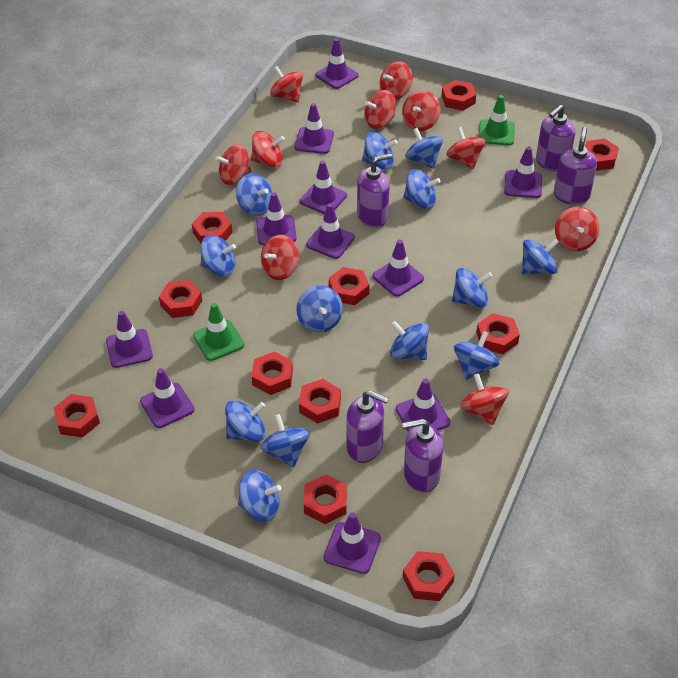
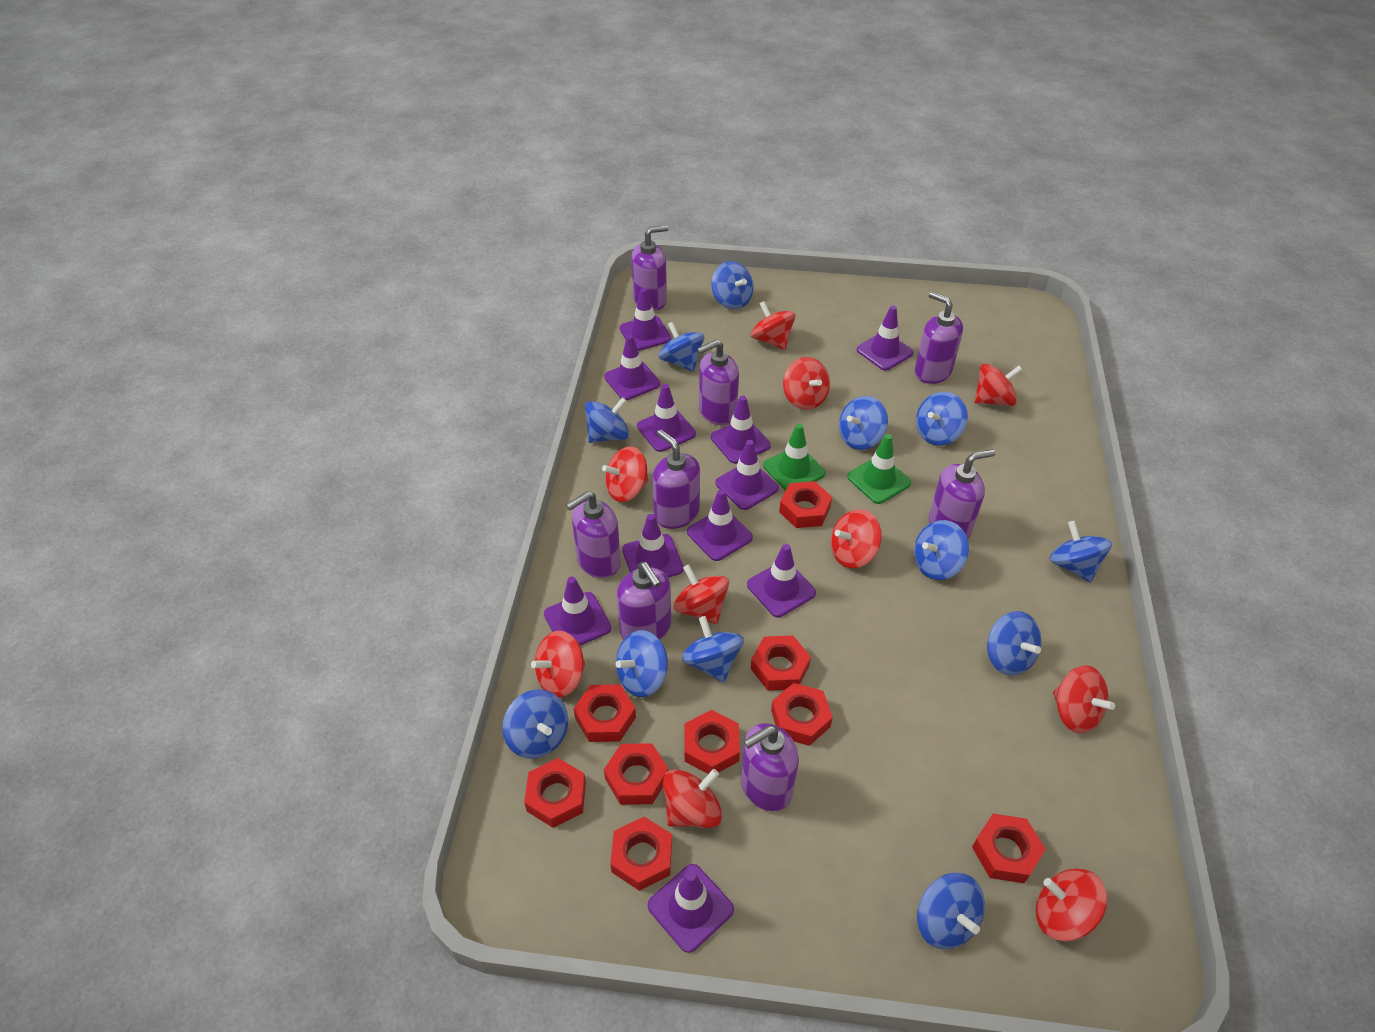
blue spinning top: [200,235,236,277] [225,400,265,442] [236,173,273,216] [238,470,282,522] [260,414,310,468] [296,285,343,332] [362,132,398,170] [390,321,429,360] [403,169,441,209] [405,128,443,169] [452,268,492,307] [454,331,499,380] [522,239,559,274] = 13 -> [502,690,568,759] [585,397,629,443] [616,630,668,697] [659,322,704,372] [681,616,744,683] [711,261,754,309] [839,396,888,450] [914,520,969,580] [916,392,968,446] [917,873,985,949] [987,611,1041,676] [1050,521,1112,583] = 12
purple soap dispenser: [346,390,389,463] [357,153,392,228] [402,419,443,493] [536,105,575,172] [554,127,597,205] = 5 -> [566,491,621,578] [617,562,671,640] [631,225,669,311] [653,430,700,529] [697,340,739,425] [741,723,799,812] [915,292,963,384] [929,449,995,539] = 8
red nut: [53,394,100,437] [159,280,202,318] [192,212,233,243] [252,352,293,395] [299,379,341,424] [304,475,347,524] [329,267,369,305] [403,551,455,601] [442,80,476,111] [476,313,520,354] [585,139,619,171] = 11 -> [524,758,586,828] [573,684,636,742] [604,743,668,805] [610,817,672,891] [685,710,740,774] [751,636,811,691] [771,683,833,746] [779,481,832,528] [972,814,1046,883] = 9

